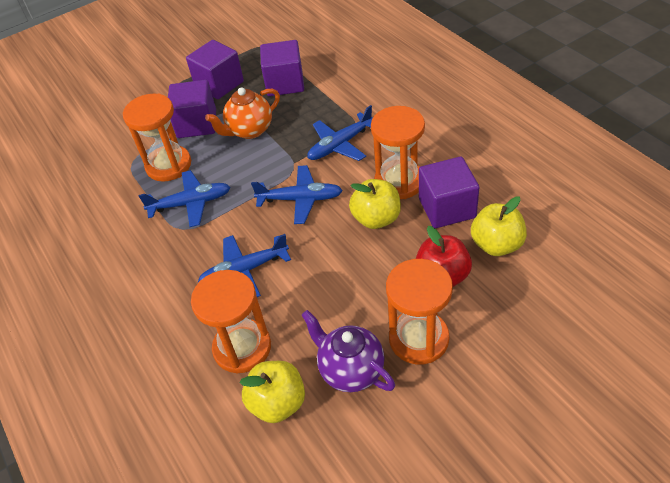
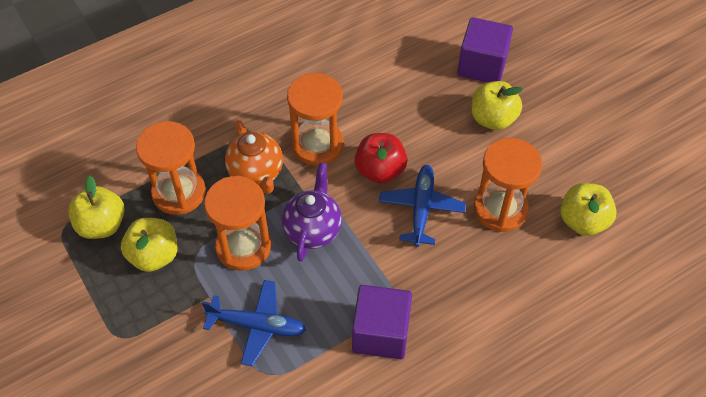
blue plane: [139,170,230,227] [198,234,291,297] [251,165,343,224] [307,105,372,161] = 4 -> [202,280,306,366] [379,165,466,247] = 2
purple cube: [168,80,216,138] [186,40,244,99] [260,40,304,96] [419,157,479,228] = 4 -> [352,285,412,359] [457,17,513,83] = 2
yellow apple: [240,361,305,423] [349,179,401,229] [471,196,527,256] = 3 -> [68,176,125,239] [121,218,178,272] [471,81,523,130] [560,183,617,236] = 4

